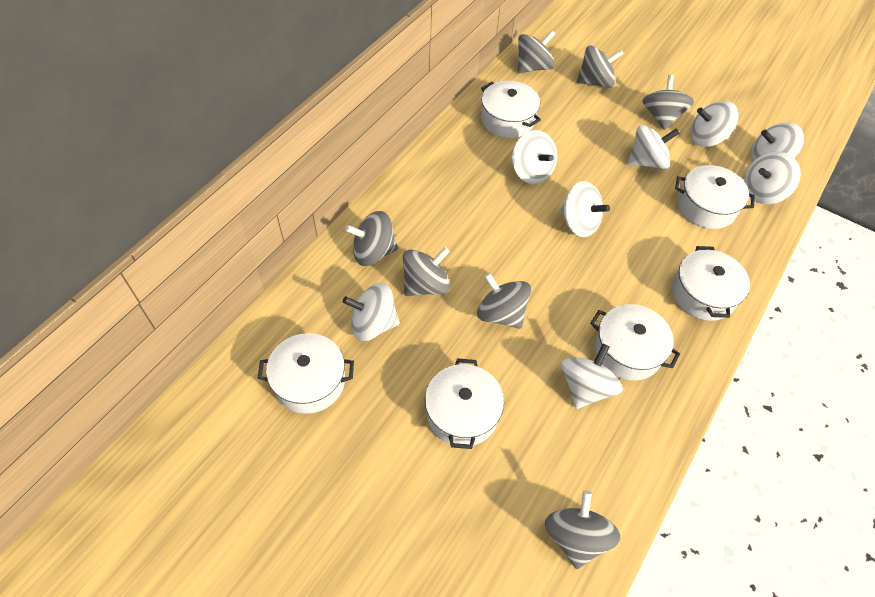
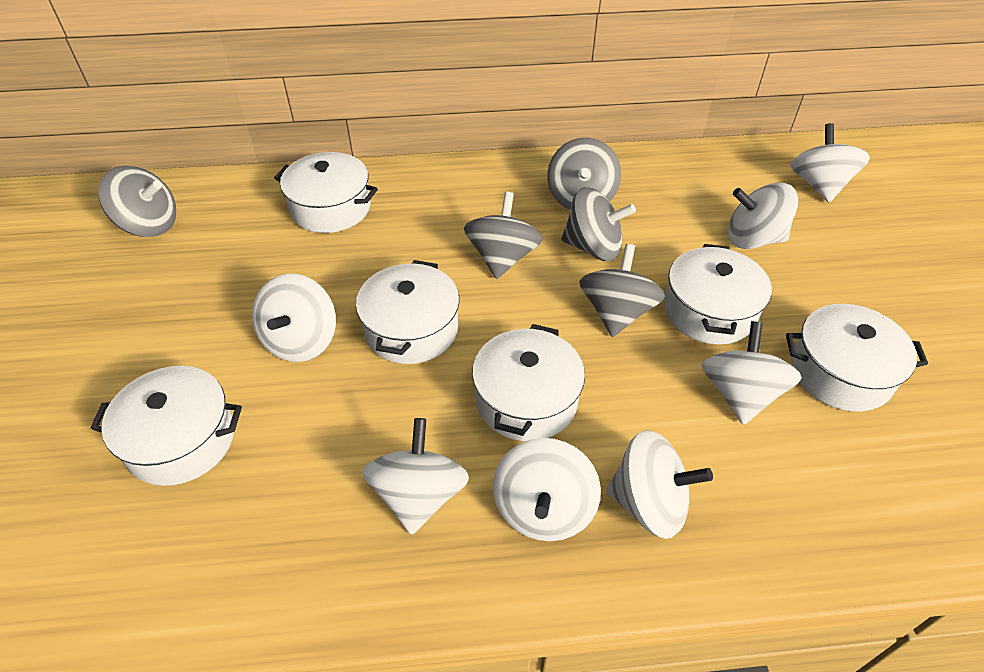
grey spinning top: [345,211,398,266] [403,247,450,296] [477,273,531,329] [518,30,555,73] [545,491,621,569] [577,46,624,88] [642,74,694,130] = 7 -> [98,166,176,237] [464,192,543,279] [547,138,621,210] [562,187,636,261] [579,244,665,337] = 5
white spinning top: [343,283,400,341] [512,130,557,184] [560,181,610,237] [561,344,623,409] [628,125,680,169] [690,101,739,147] [744,152,801,204] [751,122,804,161] = 8 -> [252,274,336,362] [362,418,469,535] [493,438,601,541] [606,430,713,539] [701,321,802,425] [728,183,798,249] [790,123,870,203] = 7

